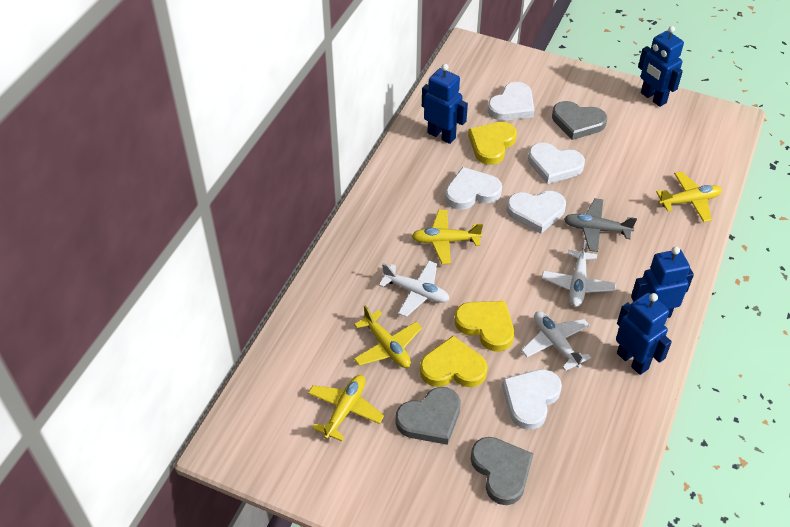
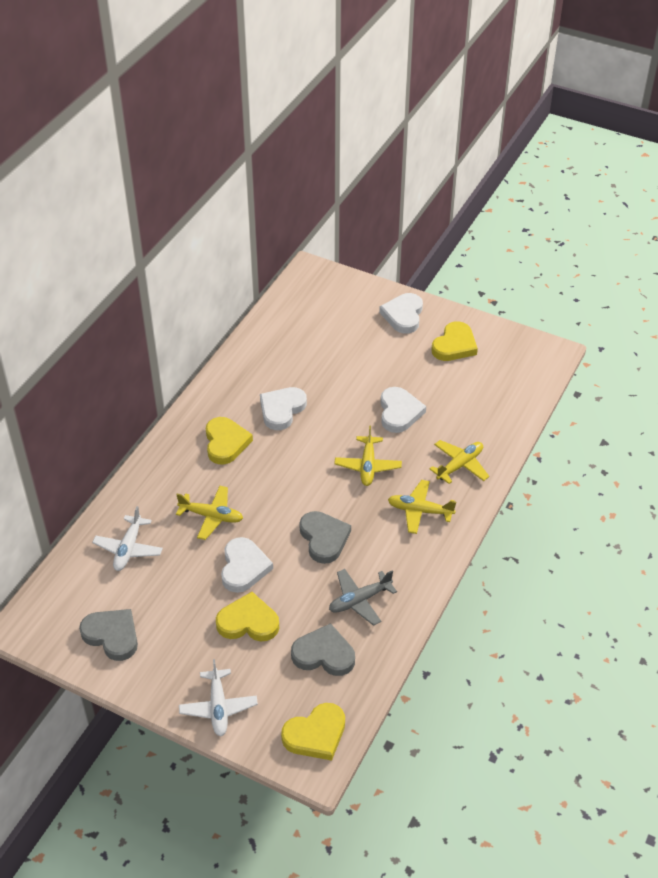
blue robot: [422,64,468,144] [616,293,672,375] [631,246,694,318] [638,26,684,107] = 4 -> none = 0
white heart: [445,167,502,210] [488,82,535,121] [502,369,562,430] [507,191,566,234] [528,143,585,184] = 5 -> [221,537,273,593] [260,387,307,430] [379,293,423,333] [381,387,426,433] = 4
white plane: [379,261,449,317] [521,311,591,371] [542,240,616,307] = 3 -> [92,506,163,571] [179,659,258,736] = 2
yellow heart: [420,336,488,387] [454,301,514,352] [468,122,517,165] = 3 -> [206,417,253,465] [216,592,279,642] [281,703,345,761] [431,321,478,361] = 4

